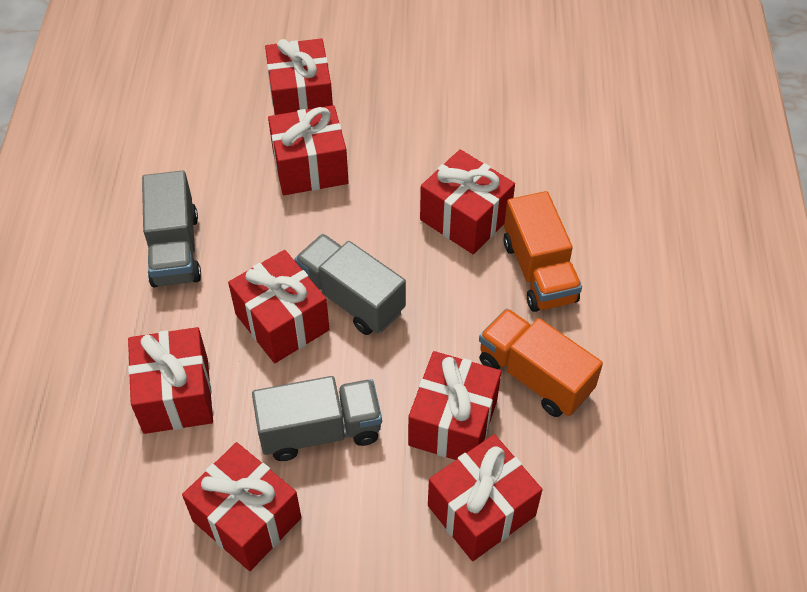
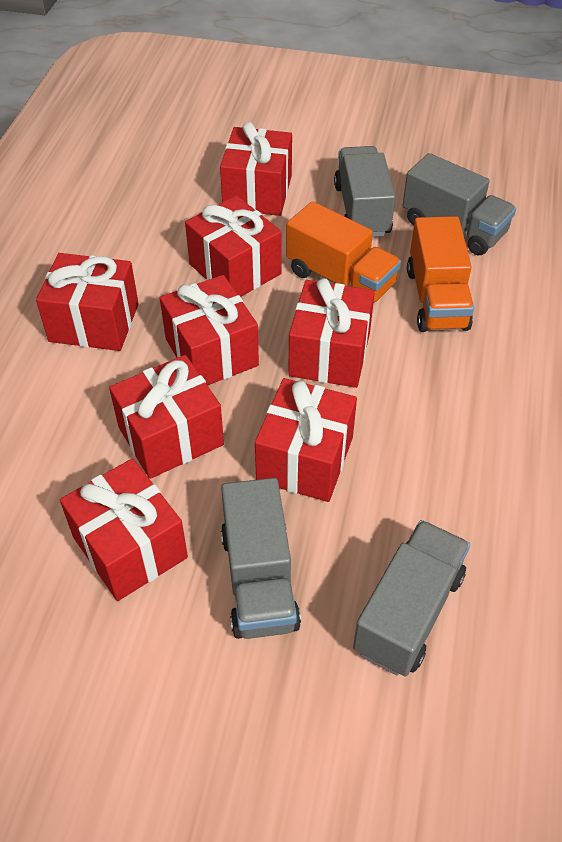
grey truck: [142,171,201,287] [252,376,382,461] [294,234,406,335] = 3 -> [221,478,301,639] [334,146,396,237] [353,520,470,677] [403,153,516,255] = 4

